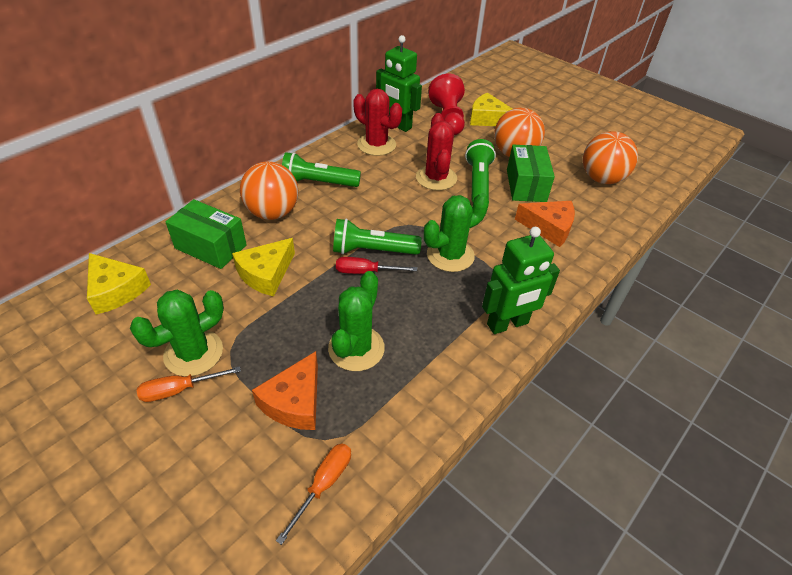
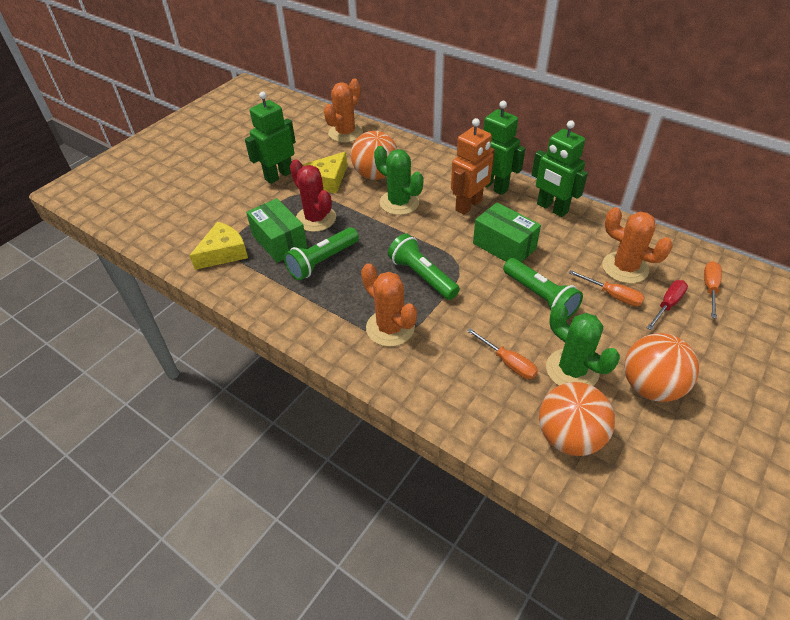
green cactus: [130,289,224,377] [328,271,385,371] [424,193,489,272] = 3 -> [374,146,423,215] [546,303,620,386] = 2
green robot: [376,35,422,132] [482,227,560,334] = 2 -> [245,91,296,184] [484,101,525,195] [532,120,588,217] = 3
orange cactus: none = 0 -> [324,79,363,143] [361,263,417,347] [602,207,673,283] = 3
orange cheese: [252,351,318,430] [515,201,575,247] = 2 -> none = 0
orange robot: none = 0 -> [451,118,495,215] = 1
orange screwdriver: [137,366,241,402] [276,443,351,545] = 2 -> [467,328,538,379] [569,270,645,306] [704,261,722,319] = 3
red cactus: [353,89,402,156] [416,113,457,191] = 2 -> [290,159,336,232] = 1
red pawn: [428,74,465,135] = 1 -> none = 0
yellow cheese: [87,253,151,315] [232,238,295,296] [470,93,513,126] = 3 -> [189,222,248,270] [303,152,347,193] = 2

